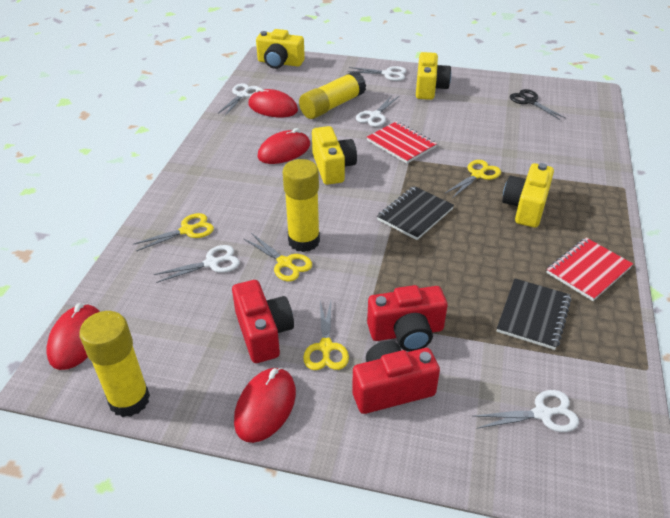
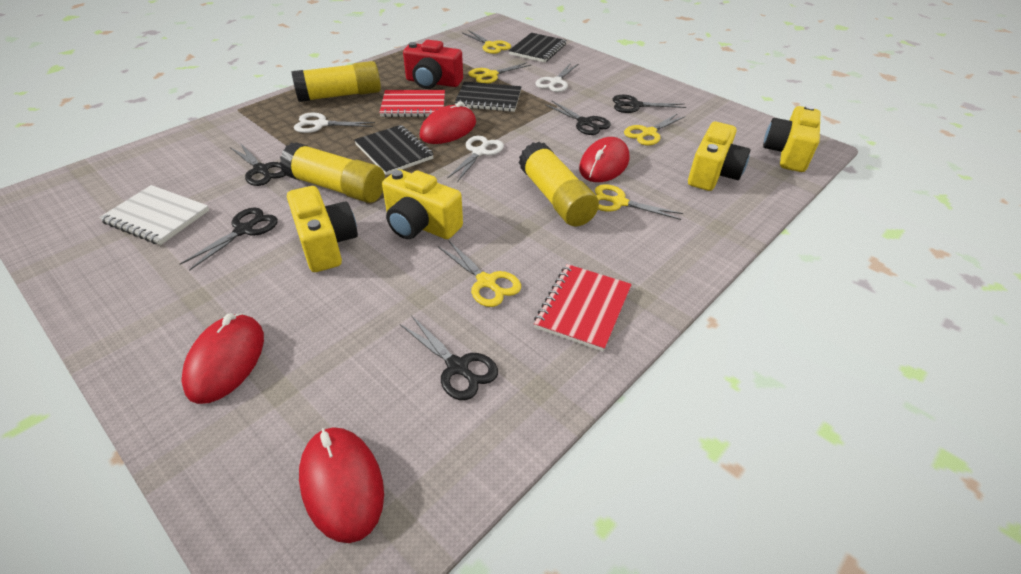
black notebook: [377,186,454,240] [497,279,571,350] = 2 -> [354,125,434,175] [454,81,521,112] [509,33,567,63] = 3
black scissors: [510,89,565,120] = 1 -> [180,207,278,271] [230,143,285,186] [400,315,498,400] [545,100,611,135] [613,95,686,113] = 5
red camera: [232,280,294,363] [352,341,440,414] [367,285,448,351] = 3 -> [403,40,463,89] = 1
white notebook: none = 0 -> [99,185,209,245] = 1
white scissors: [154,245,240,283] [218,83,260,116] [348,66,406,81] [356,95,399,127] [473,390,579,432] = 5 -> [294,113,375,133] [447,136,504,182] [536,63,578,92] = 3
yellow scissors: [133,213,214,251] [244,233,312,281] [303,301,349,370] [444,160,501,198] = 4 -> [438,240,521,307] [463,30,511,54] [468,62,531,83] [595,185,683,220] [624,113,686,146] = 5

